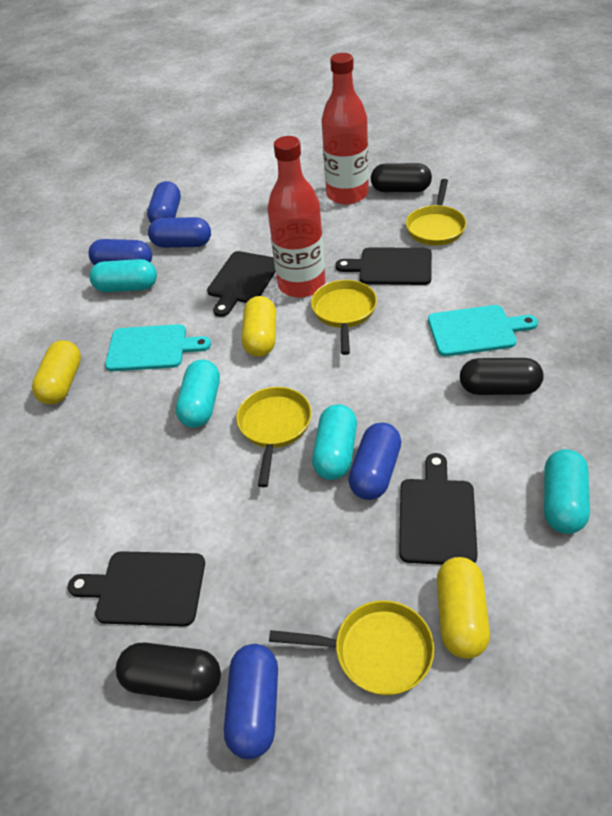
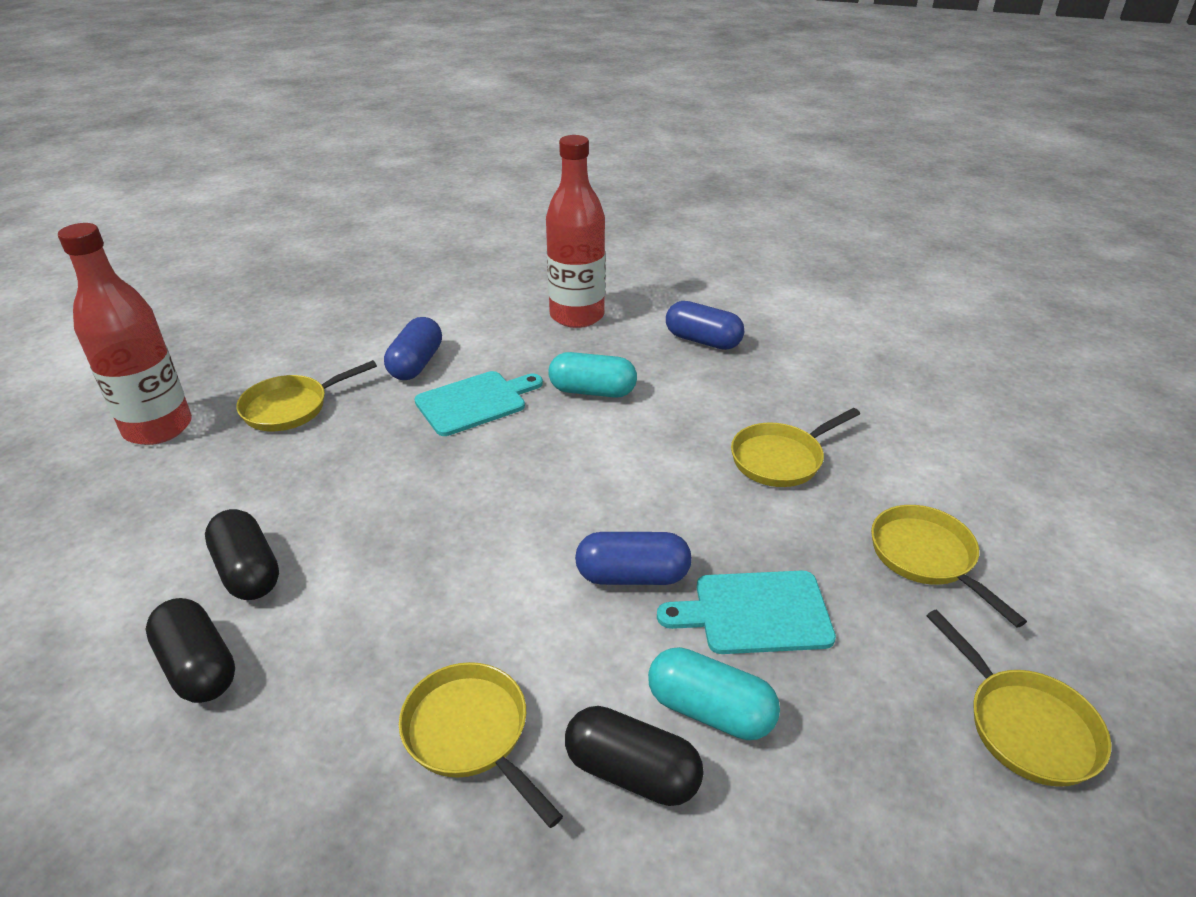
black cutting board: [68,551,205,627] [207,251,276,317] [335,247,432,285] [399,453,478,565] = 4 -> none = 0
blue capsule: [89,239,152,265] [147,181,181,223] [148,217,211,248] [224,644,278,759] [348,423,401,500] = 5 -> [384,317,442,380] [575,532,692,585] [666,301,744,350] = 3
turquoise capsule: [89,259,157,292] [176,360,220,428] [312,404,357,480] [544,449,590,534] = 4 -> [548,352,637,398] [648,647,780,740] = 2
yellow capsule: [32,340,81,405] [242,296,276,357] [437,557,490,659] = 3 -> none = 0
yellow pan: [236,387,312,487] [269,600,434,695] [311,280,377,355] [406,179,466,246] = 4 -> [236,360,377,431] [399,662,563,828] [731,408,860,487] [871,505,1027,627] [926,609,1111,787] = 5

